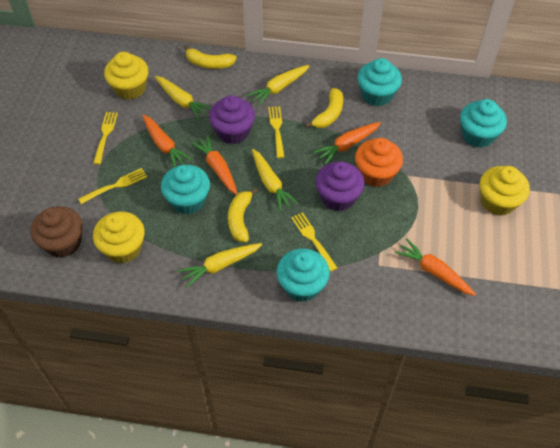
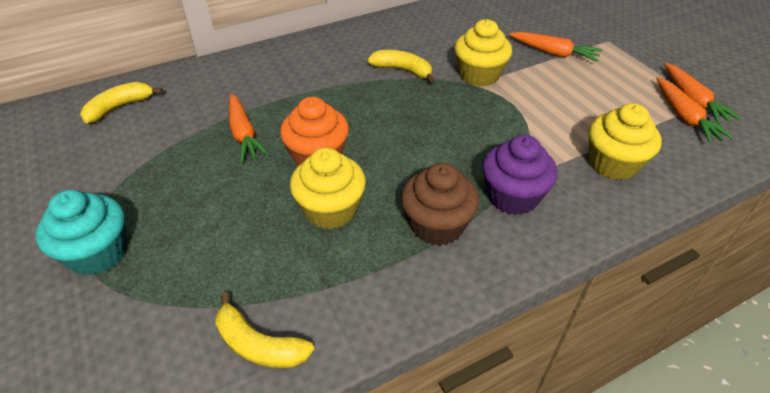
purple cupcake: [209,95,255,144] [316,161,365,211] = 2 -> [482,135,557,215] = 1
turquoise cupcake: [161,165,210,214] [277,248,330,302] [357,58,402,106] [460,99,507,148] = 4 -> [35,190,127,275] = 1
yellow carrot: [155,76,211,120] [178,243,262,288] [247,65,310,106] [252,149,298,212] = 4 -> none = 0
yellow fork: [78,168,147,204] [93,112,118,164] [268,106,284,158] [291,212,337,271] = 4 -> none = 0

